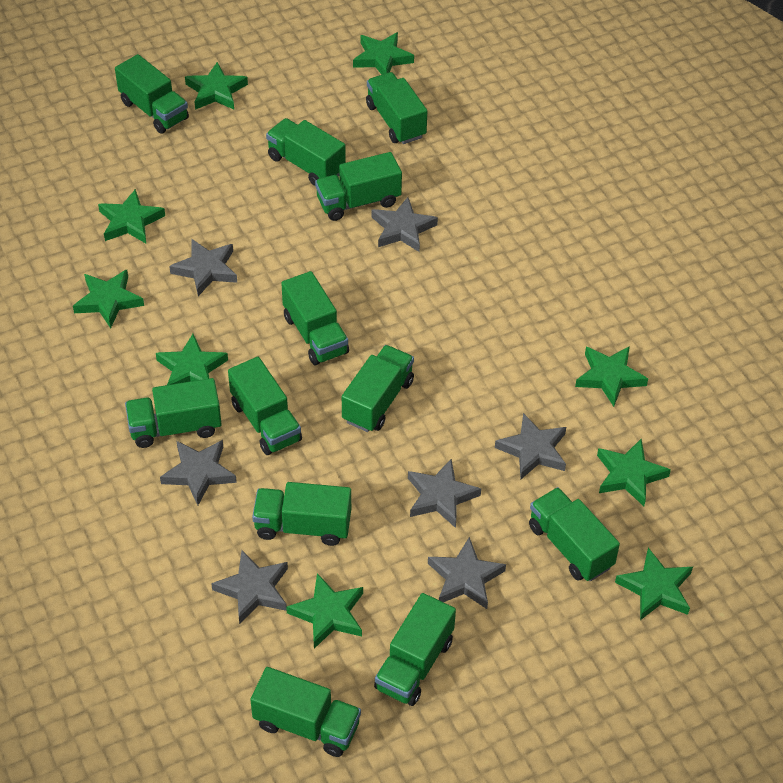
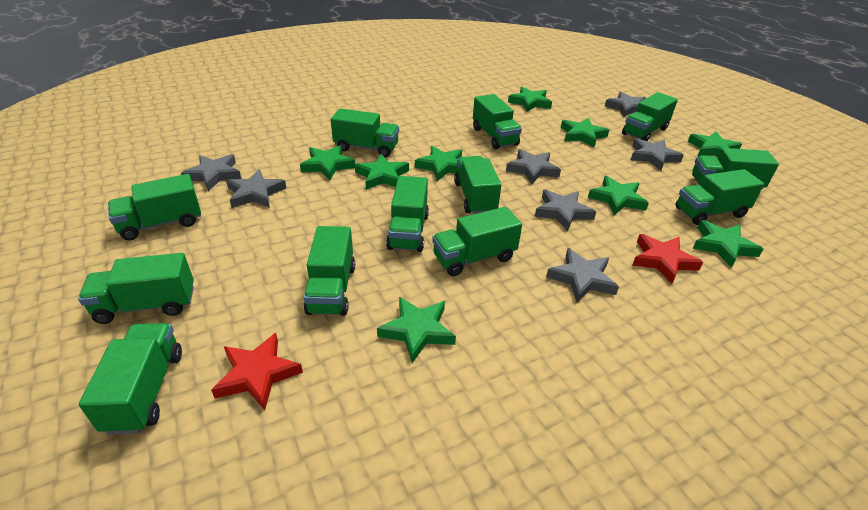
red star: none = 0 -> [211,333,303,410] [633,234,703,284] = 2

